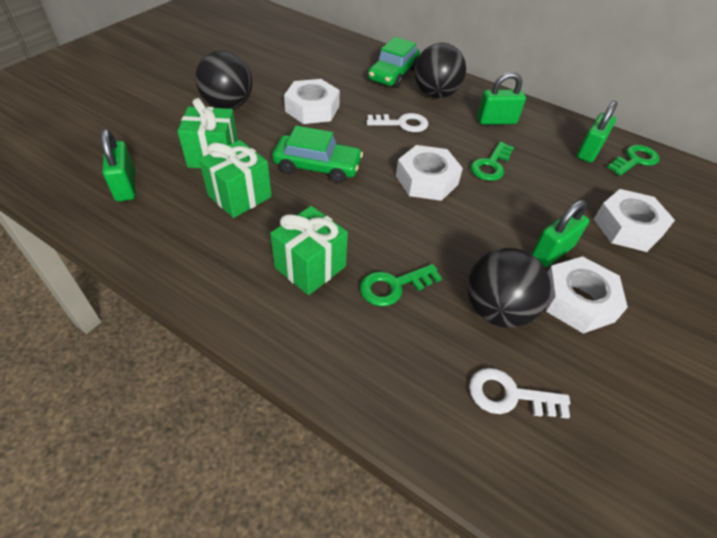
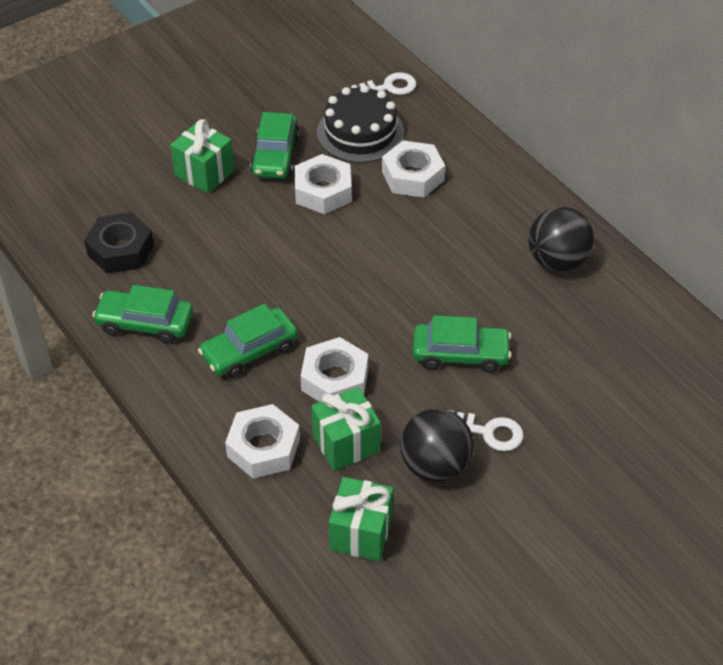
black ball: [195,51,253,109] [414,43,466,98] [467,248,551,328] = 3 -> [400,408,474,482] [528,207,594,272] = 2
black cake: none = 0 -> [317,85,404,163] = 1
black nut: none = 0 -> [84,212,154,274] = 1
green car: [272,126,363,183] [368,37,420,88] = 2 -> [92,285,193,344] [198,304,298,378] [250,112,300,179] [413,315,511,373] = 4
green key: [360,264,442,306] [471,142,514,181] [607,145,660,176] = 3 -> none = 0
green padlock: [101,129,135,202] [477,72,526,125] [532,200,589,267] [577,101,617,163] = 4 -> none = 0

